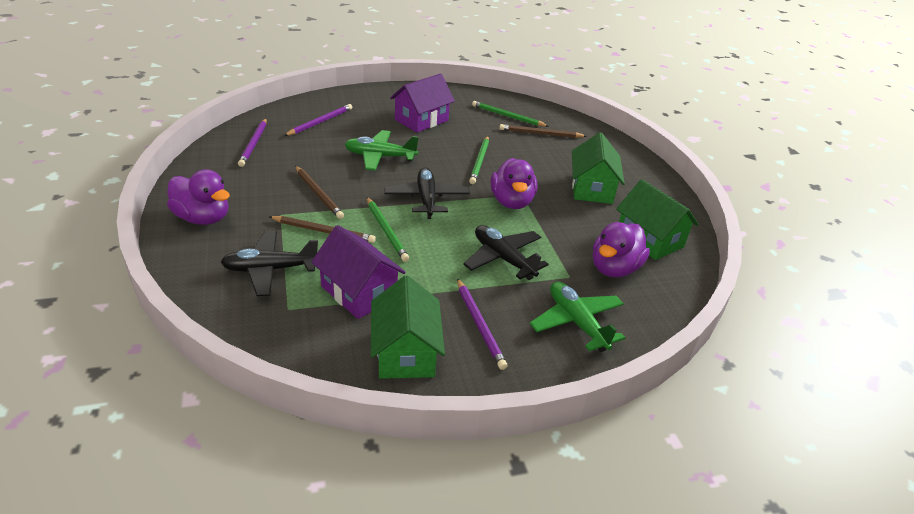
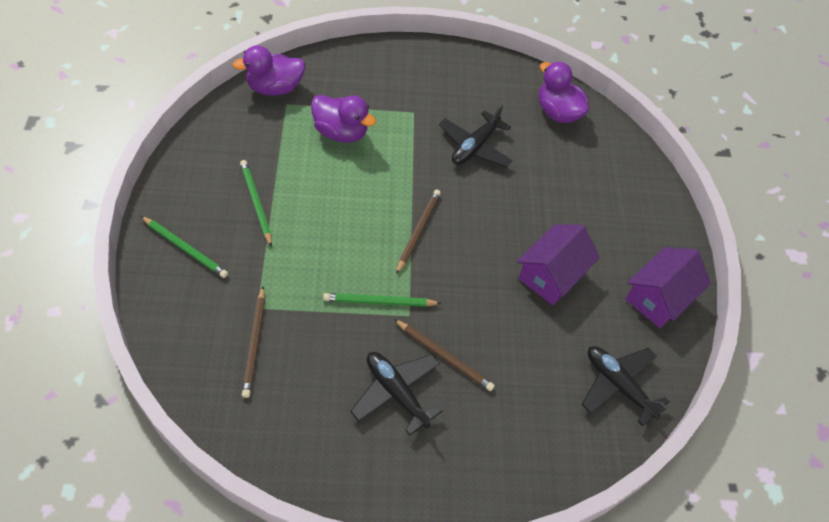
green house: [371,275,445,379] [572,132,625,204] [616,179,699,260] = 3 -> none = 0
green plane: [345,130,419,171] [530,281,625,352] = 2 -> none = 0
purple pencil: [238,118,267,167] [284,104,352,136] [457,278,507,370] = 3 -> none = 0

